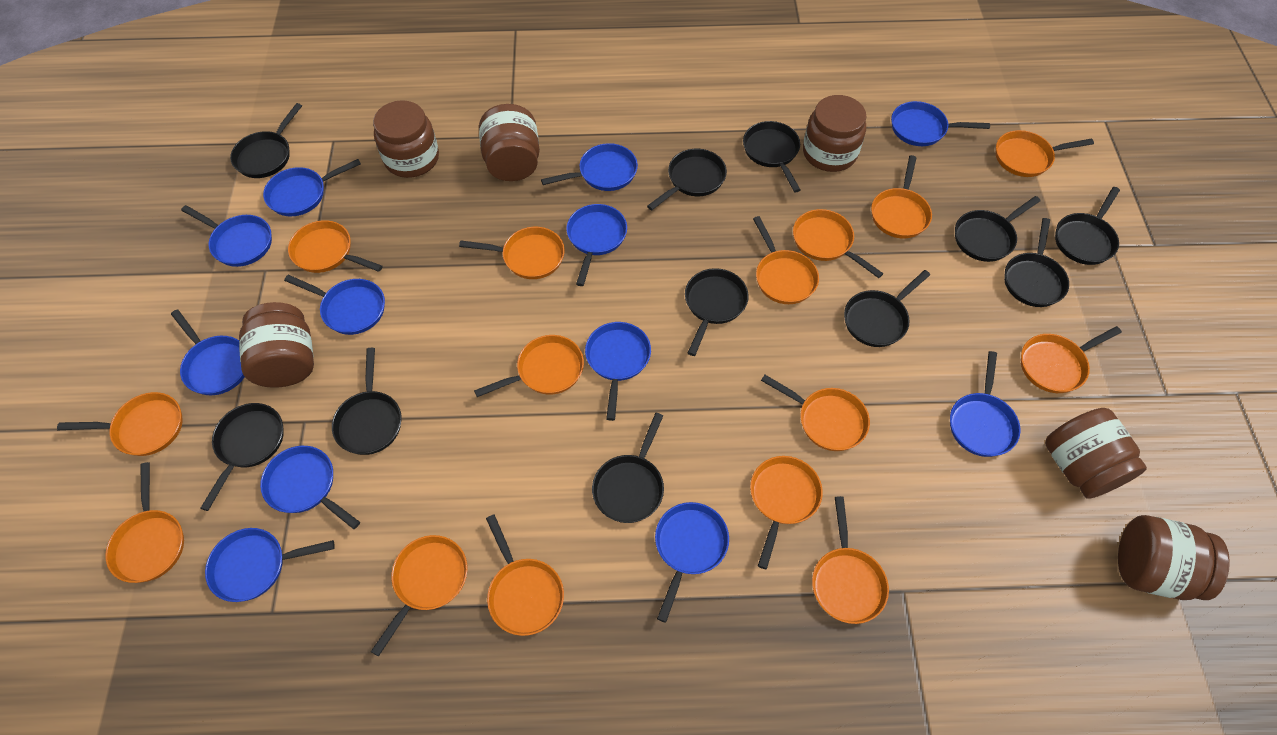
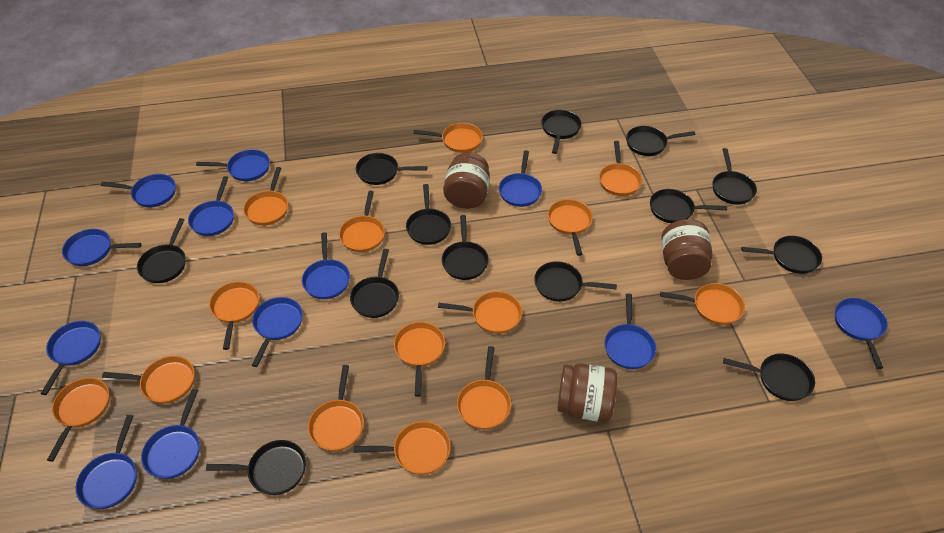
black pan: [200,403,284,511] [230,103,302,178] [332,348,402,455] [592,413,664,523] [647,149,727,210] [685,268,749,356] [743,121,800,193] [844,270,930,347] [955,196,1040,262] [1004,218,1069,307] [1055,187,1120,265] = 11 -> [137,218,186,283] [206,440,306,495] [350,249,399,318] [356,153,427,185] [406,184,451,245] [442,215,489,280] [534,261,617,302] [541,110,582,154] [626,126,696,156] [650,189,727,223] [712,148,757,205] [723,354,815,401] [741,236,822,274] = 13
brown jar: [239,302,314,388] [373,100,439,178] [479,104,540,181] [803,95,867,172] [1045,408,1147,499] [1118,515,1230,600] = 6 -> [443,152,490,209] [557,363,617,423] [662,219,712,280] = 3
orange pan: [57,392,183,456] [105,462,184,583] [288,220,383,273] [371,535,468,656] [459,227,565,279] [474,335,584,397] [486,514,564,636] [750,456,823,569] [753,216,819,304] [761,375,870,451] [793,209,883,278] [812,496,889,624] [871,155,932,238] [996,130,1094,177] [1021,326,1122,393] = 15 -> [47,378,109,462] [102,356,195,404] [209,281,259,350] [243,167,288,225] [308,365,364,451] [339,191,385,252] [354,421,451,475] [394,322,445,397] [413,123,483,153] [438,291,522,334] [457,346,511,429] [548,199,593,256] [599,141,642,196] [660,283,745,325] = 14

